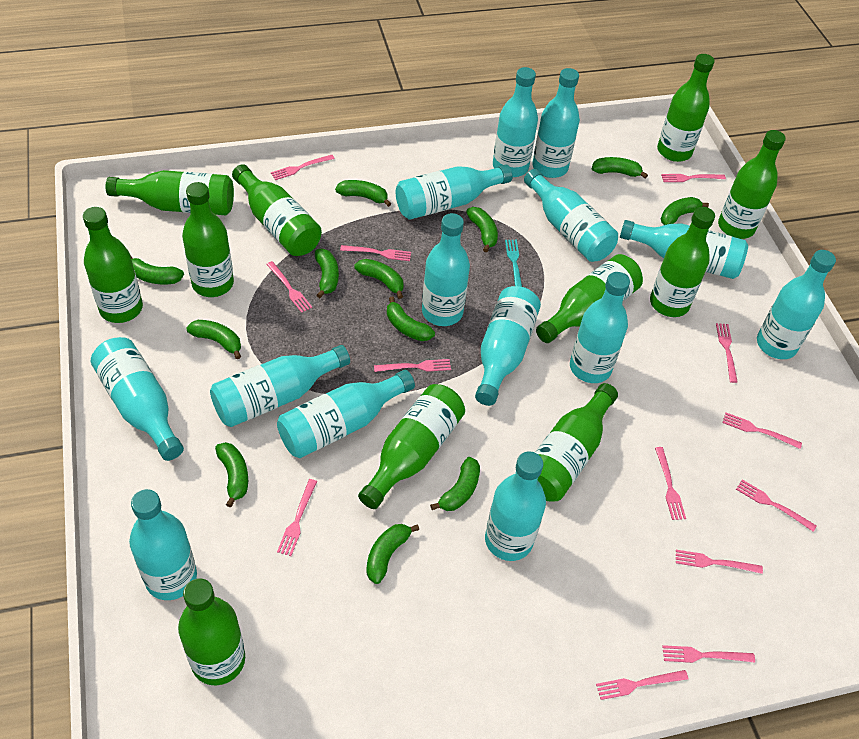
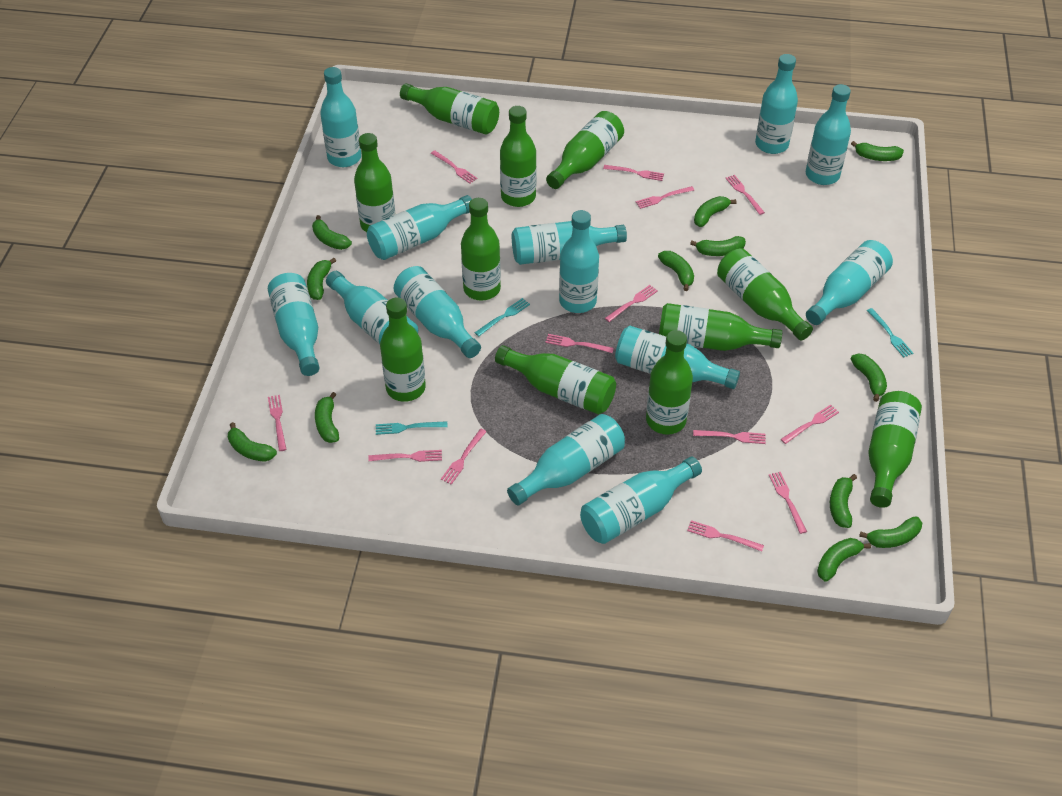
turquoise bottle: [91,337,184,461] [129,489,197,600] [210,345,350,427] [277,370,415,458] [396,164,512,220] [422,213,470,326] [475,286,541,406] [485,451,546,561] [493,67,538,177] [524,169,618,262] [532,68,580,178] [570,272,630,383] [620,220,748,279] [757,250,836,359] = 14 -> [268,273,320,376] [320,67,361,167] [326,271,418,345] [367,195,472,260] [394,266,481,358] [507,414,625,506] [512,221,627,265] [559,210,599,313] [580,456,702,544] [615,326,740,389] [755,54,798,154] [806,84,851,185] [806,240,893,325] = 13
turquoise fork: [505,240,522,287] = 1 -> [376,421,448,435] [475,298,530,336] [867,308,913,358] = 3

